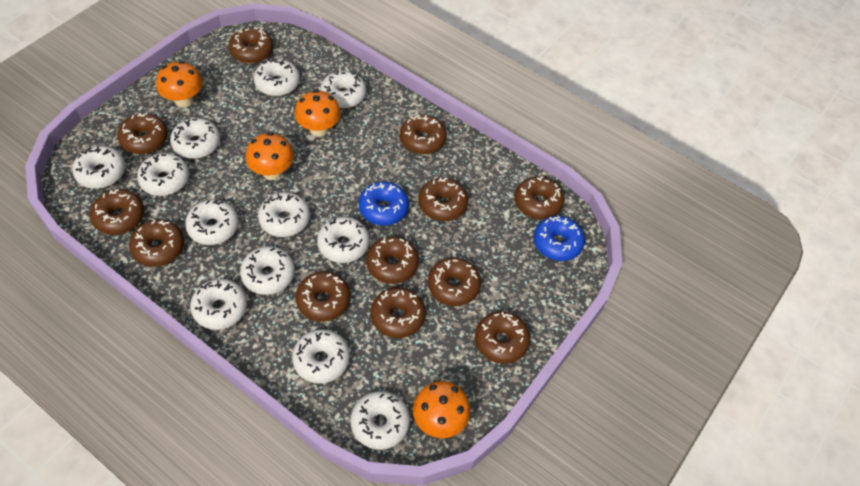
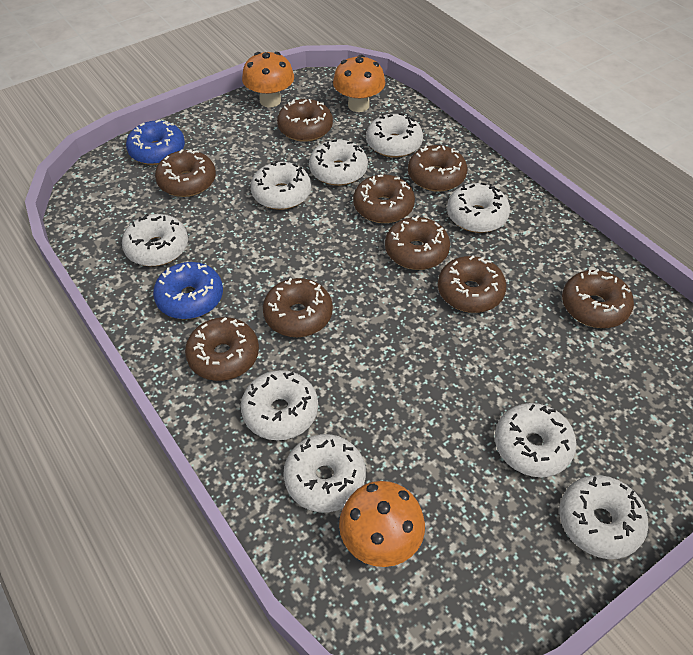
brown donut: [90,189,144,235] [117,113,168,154] [129,219,184,267] [228,27,274,63] [296,272,351,322] [366,236,419,284] [371,287,426,338] [400,115,447,154] [418,178,468,221] [428,257,481,306] [475,312,530,364] [515,176,564,219] = 12 -> [155,149,216,197] [185,317,259,381] [263,278,333,337] [277,99,333,142] [353,174,415,223] [385,215,450,270] [408,145,467,192] [438,256,507,313] [562,269,634,328] = 9
orange mushroom: [156,61,203,107] [246,132,294,180] [295,90,341,137] [413,381,470,438] = 4 -> [242,52,294,107] [333,55,385,112] [339,481,425,567] = 3
white donut: [72,146,125,189] [137,153,189,196] [170,118,220,159] [185,199,239,245] [190,279,247,330] [240,246,295,295] [254,59,300,96] [258,192,310,237] [292,329,350,384] [317,217,369,263] [320,70,366,109] [350,391,410,450] = 12 -> [122,214,188,266] [241,370,318,440] [251,161,311,210] [283,434,366,512] [309,140,368,186] [366,113,423,158] [447,183,510,233] [495,403,577,477] [559,475,648,559] = 9

